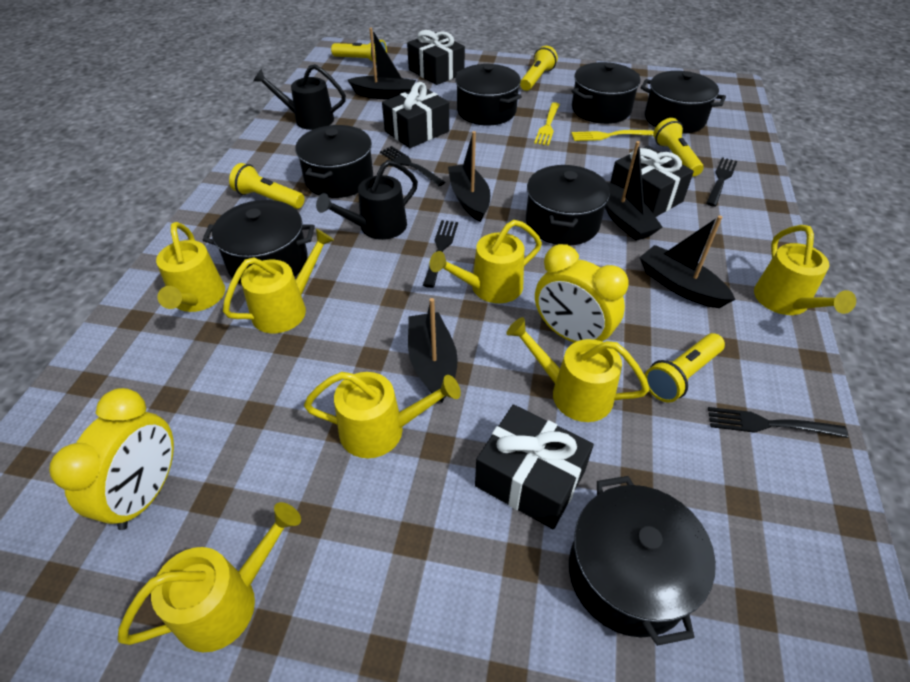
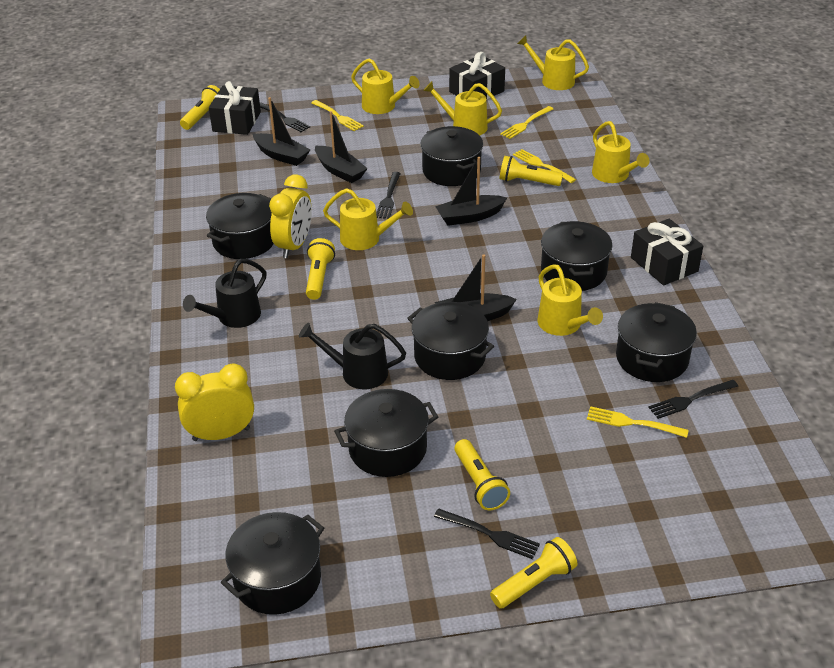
black boat: [348,28,416,100] [408,298,458,403] [448,131,490,222] [605,141,662,241] [639,215,735,308] = 5 -> [253,97,310,166] [315,111,368,183] [435,157,507,226] [435,254,517,321] = 4
black gift: [382,82,449,148] [407,30,465,85] [475,405,594,529] [610,146,694,217] = 4 -> [209,81,261,135] [449,52,505,99] [631,219,703,285] = 3
yellow fork: [534,102,560,146] [571,130,654,141] = 2 -> [311,100,364,131] [500,106,553,139] [513,149,576,183] [587,406,689,438] = 4
yellow watering can: [118,502,301,652] [156,222,225,312] [223,229,334,333] [304,372,461,458] [429,220,542,303] [506,317,649,422] [754,225,856,315] = 7 -> [323,188,413,250] [351,58,420,114] [423,81,502,135] [517,35,589,90] [538,264,603,336] [592,121,650,183] = 6

